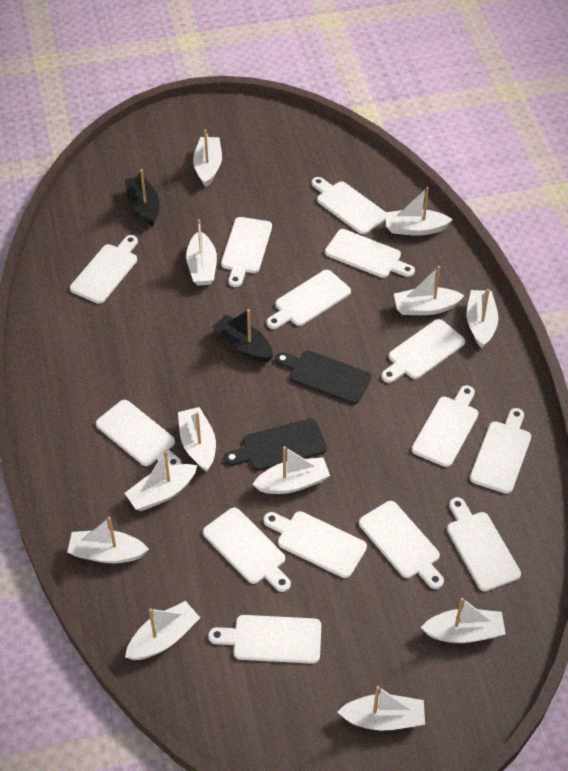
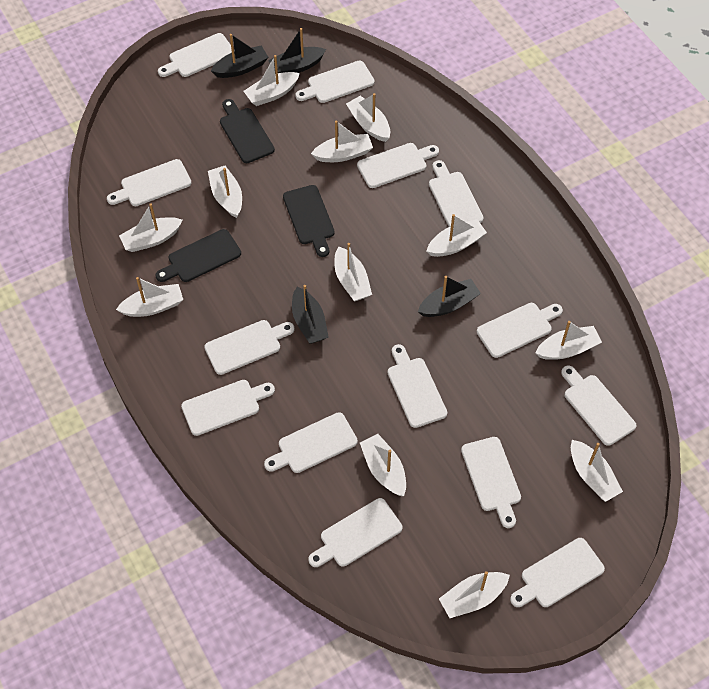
black boat: [124,169,159,226] [212,309,273,362] = 2 -> [211,34,268,78] [268,28,326,73] [292,285,329,344] [418,276,481,317] = 4
black cutting board: [224,418,327,471] [275,350,372,405] = 2 -> [155,229,241,282] [220,99,275,163] [283,185,335,257] = 3

